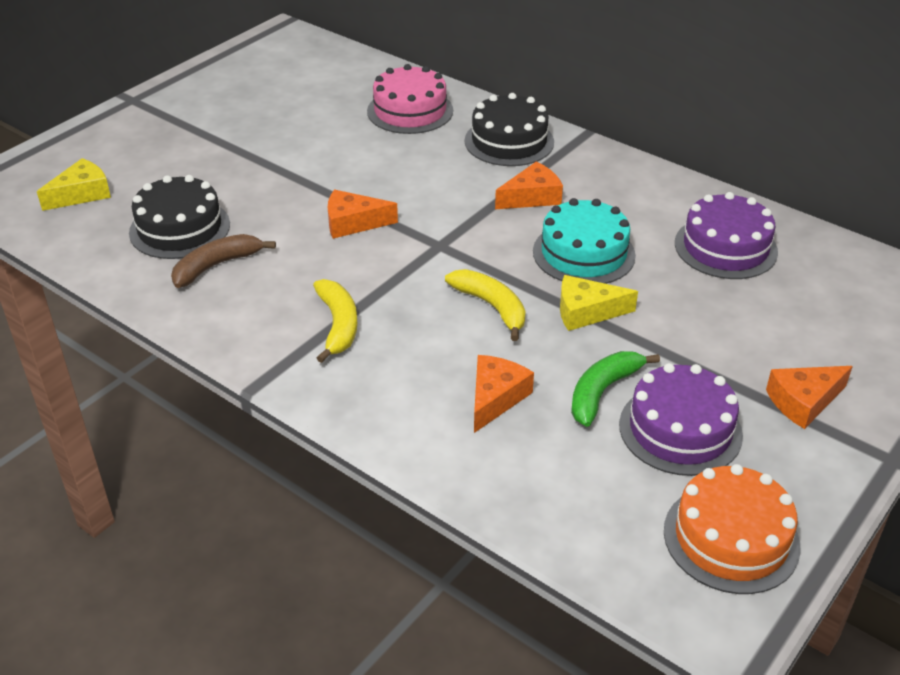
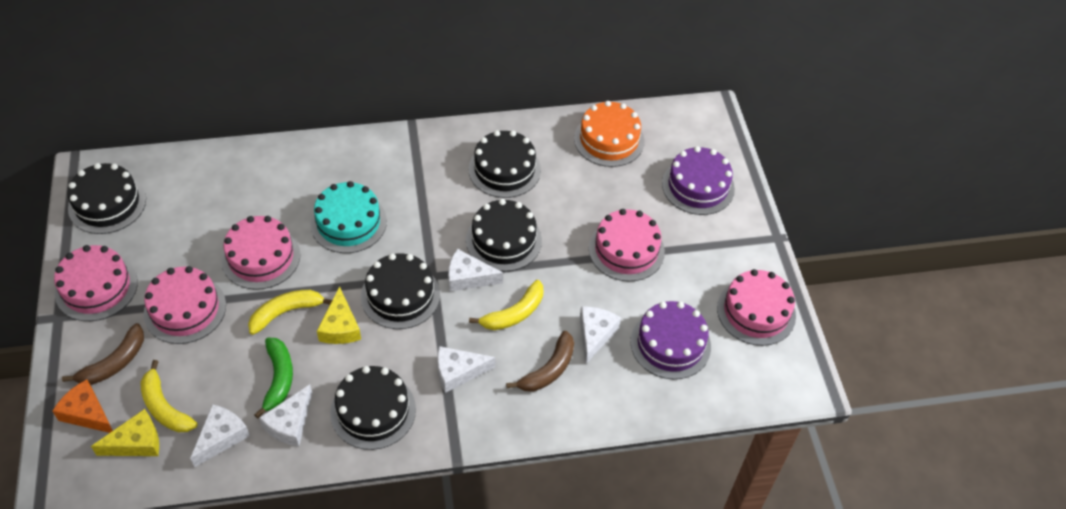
black cake: [129,175,230,259] [465,93,554,166] = 2 -> [67,163,146,234] [330,366,416,450] [361,253,440,329] [466,199,542,272] [469,130,541,198] = 5
brown banana: [171,234,276,288] = 1 -> [62,323,144,385] [506,331,574,392] = 2
orange cheese: [328,190,398,239] [474,355,534,433] [495,161,563,209] [766,366,853,429] = 4 -> [52,379,113,433] = 1
pink cake: [367,64,453,134] = 1 -> [54,245,138,321] [143,266,226,344] [221,216,300,290] [589,209,665,281] [717,269,796,346] = 5
white cheese: none = 0 -> [190,404,250,467] [259,384,312,447] [437,346,495,393] [448,249,503,292] [580,307,621,364] = 5
yellow banana: [313,279,358,363] [445,269,526,341] = 2 -> [141,360,198,432] [248,290,332,335] [469,280,543,330] = 3

